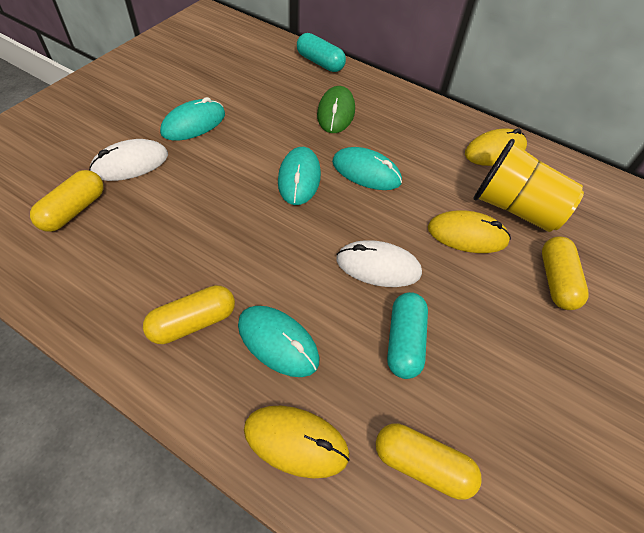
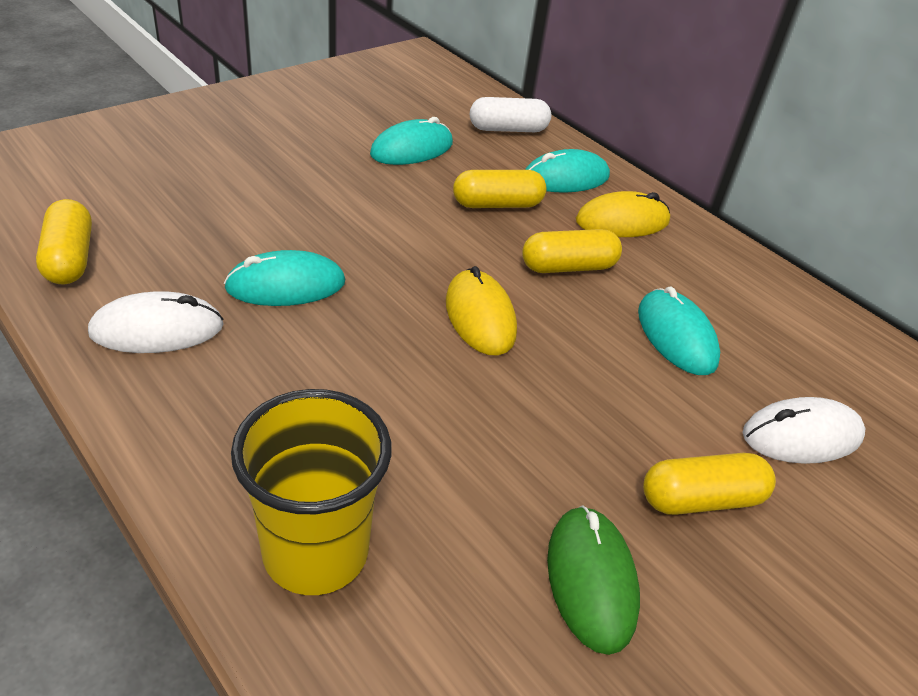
turquoise capsule: [297,33,346,72] [387,292,428,379] = 2 -> none = 0
white capsule: none = 0 -> [470,97,551,132] = 1
yellow mouse: [244,406,350,478] [428,210,511,253] [465,128,527,166] = 3 -> [446,266,517,355] [576,191,670,237] = 2

